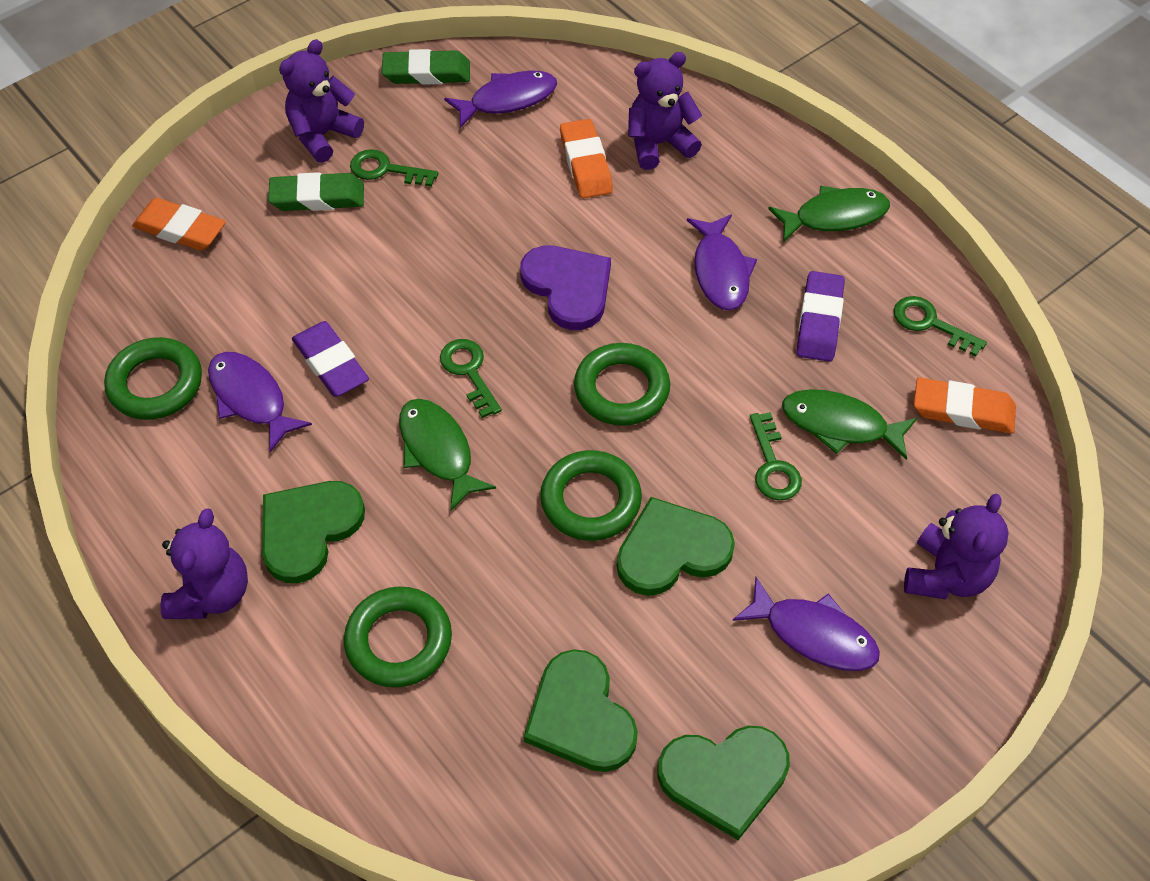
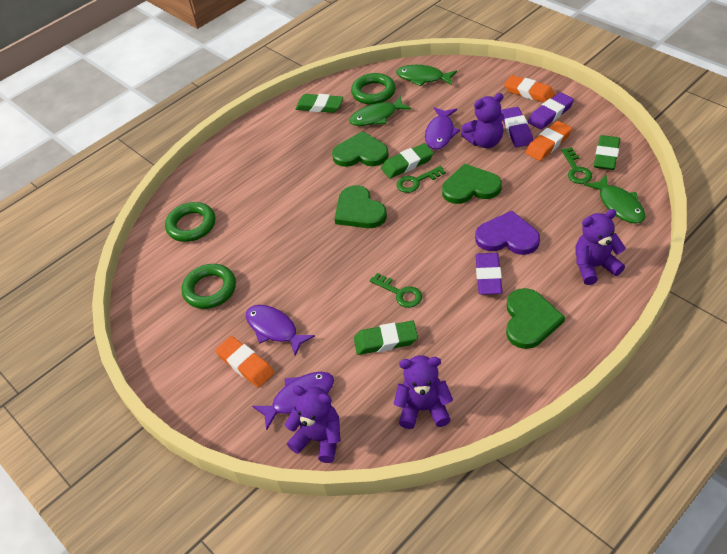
green eraser: [268,172,364,211] [382,49,470,85] = 2 -> [295,94,344,113] [354,321,418,355] [381,143,434,179] [594,135,620,170] = 4
green key: [350,149,438,187] [440,339,502,418] [750,412,802,500] [894,296,987,357] = 4 -> [370,273,422,308] [397,166,446,193] [561,147,592,184] = 3
green ring: [104,337,202,420] [344,586,452,688] [540,450,642,541] [574,343,670,426] = 4 -> [165,202,215,242] [182,264,236,309] [351,73,396,105] = 3
purple eraser: [292,321,369,397] [796,271,845,362] = 2 -> [476,253,503,295] [501,107,533,147] [528,92,574,130] = 3
purple fish: [208,352,312,452] [444,70,557,128] [687,214,757,310] [733,577,880,671] = 4 -> [246,305,315,356] [252,372,334,430] [425,107,460,150] = 3

